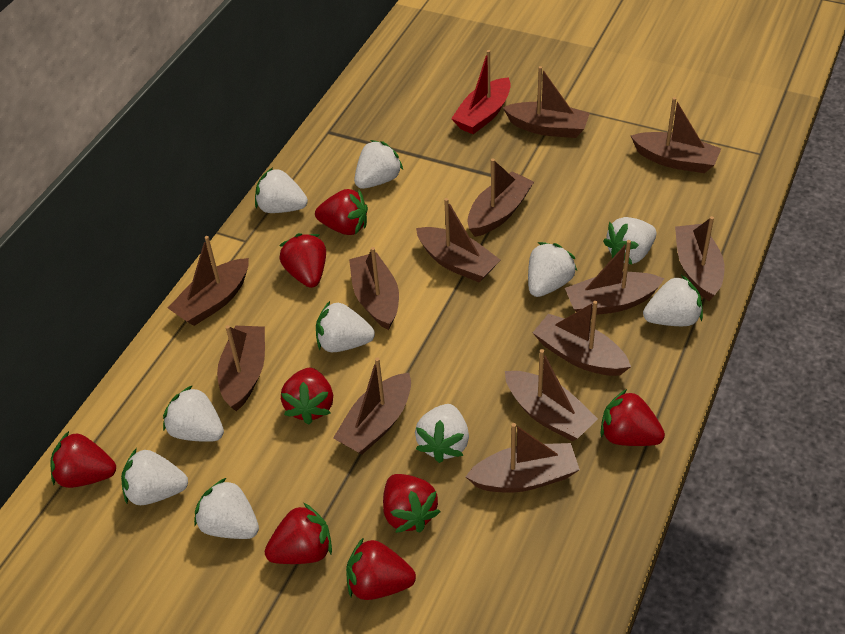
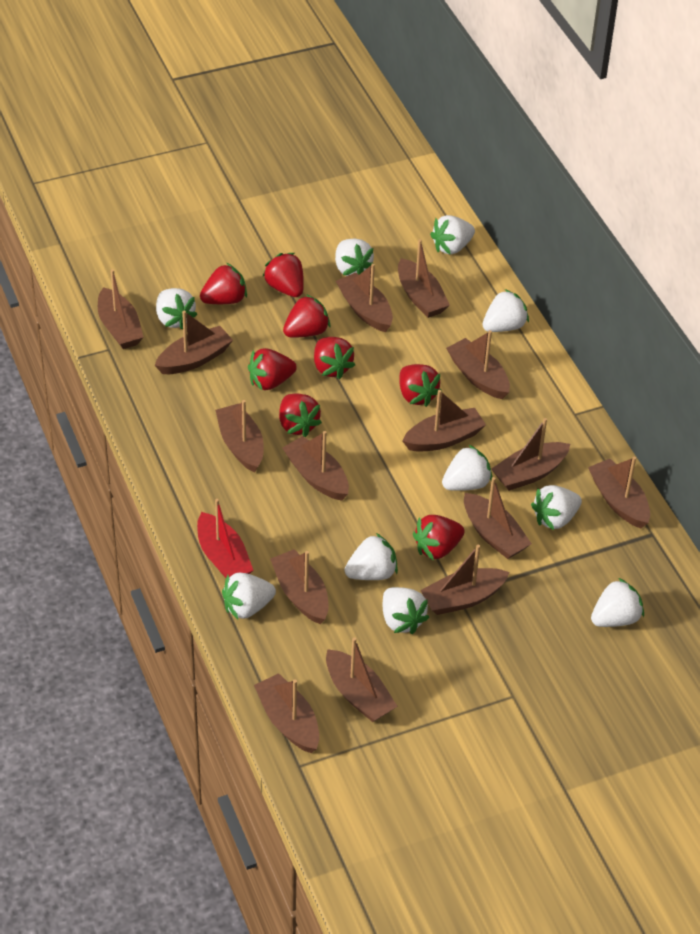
brown boat: [168,236,249,326] [217,325,265,411] [333,357,411,454] [349,247,399,330] [416,198,500,283] [465,423,580,493] [467,159,534,237] [503,66,590,138] [505,349,598,441] [533,301,631,376] [565,240,664,315] [631,97,721,173] [675,216,724,301] = 13 -> [98,269,144,349] [155,311,233,374] [215,400,264,473] [254,673,319,753] [270,549,329,624] [282,431,349,501] [326,637,397,722] [336,263,393,332] [398,239,450,318] [402,390,486,452] [420,545,510,615] [446,330,510,399] [464,477,532,559] [492,418,570,491] [588,457,650,528] = 15

